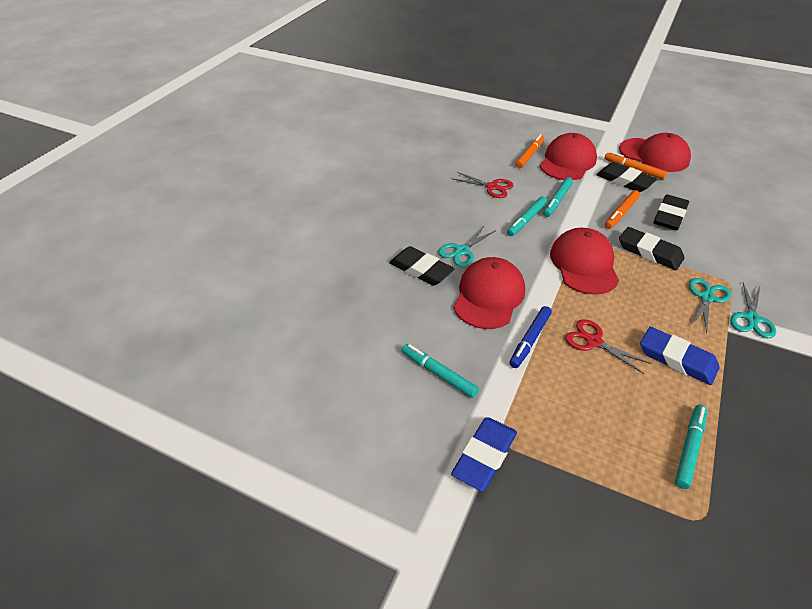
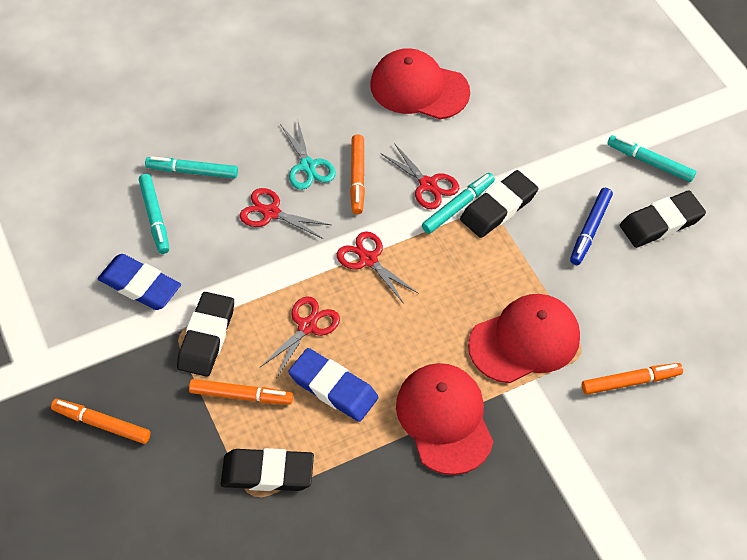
orange marker: [515,134,544,168] [604,152,667,180] [605,190,640,229] = 3 -> [51,399,150,444] [189,379,293,405] [350,134,365,214] [582,363,683,395] = 4
red cap: [454,257,525,329] [540,133,597,180] [550,228,619,295] [619,133,691,172] = 4 -> [370,48,470,119] [396,363,493,475] [468,294,580,383] = 3
red scissors: [453,172,514,198] [565,319,651,374] = 2 -> [240,188,331,239] [260,296,340,378] [337,232,419,304] [380,143,459,209] = 4
turquoise scissors: [438,226,496,267] [689,278,731,333] [730,283,776,338] = 3 -> [280,122,336,190] = 1

